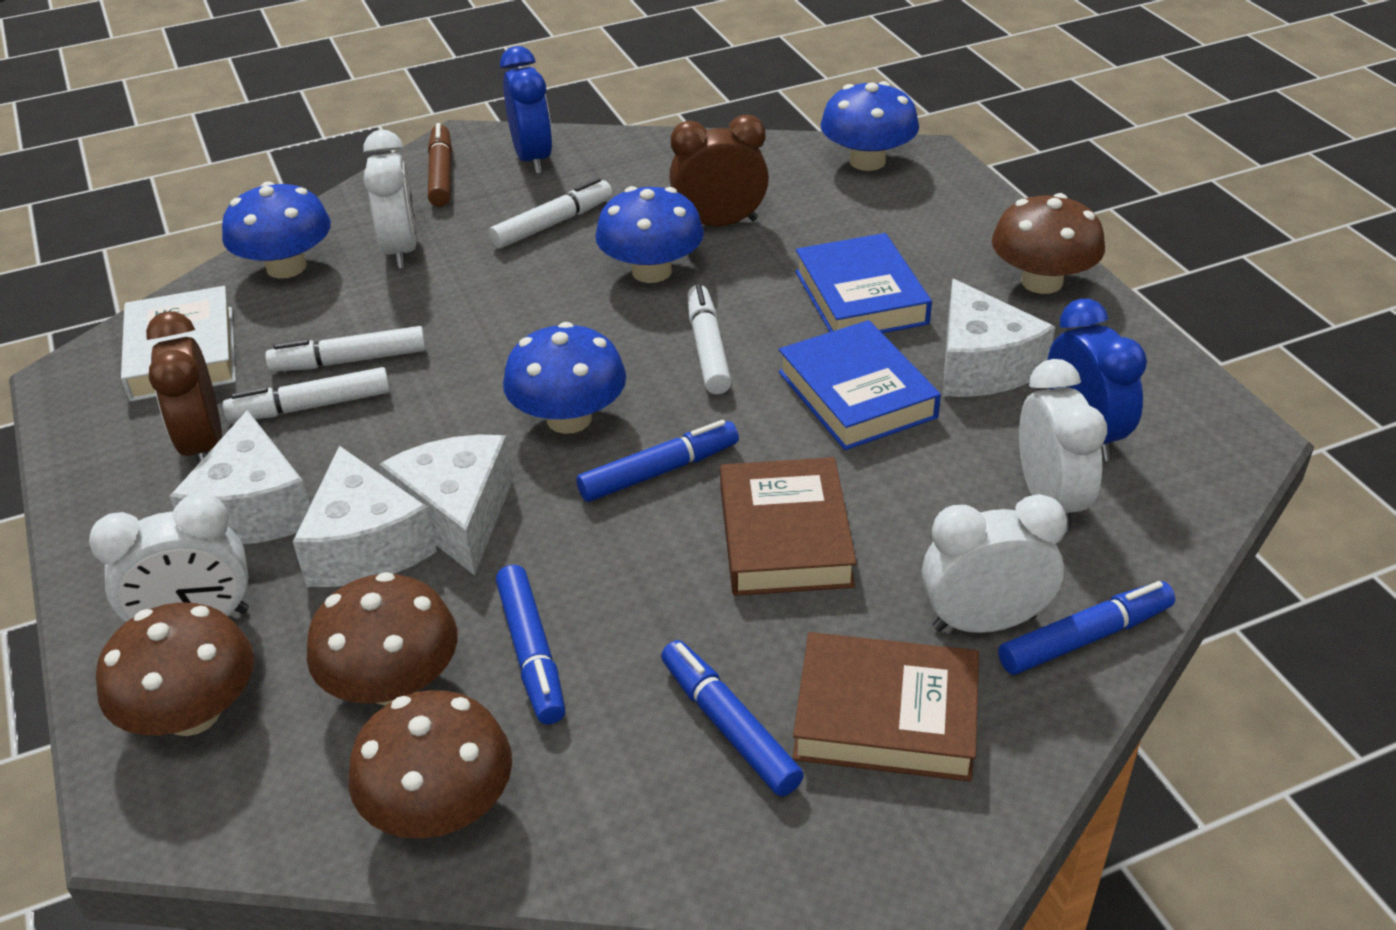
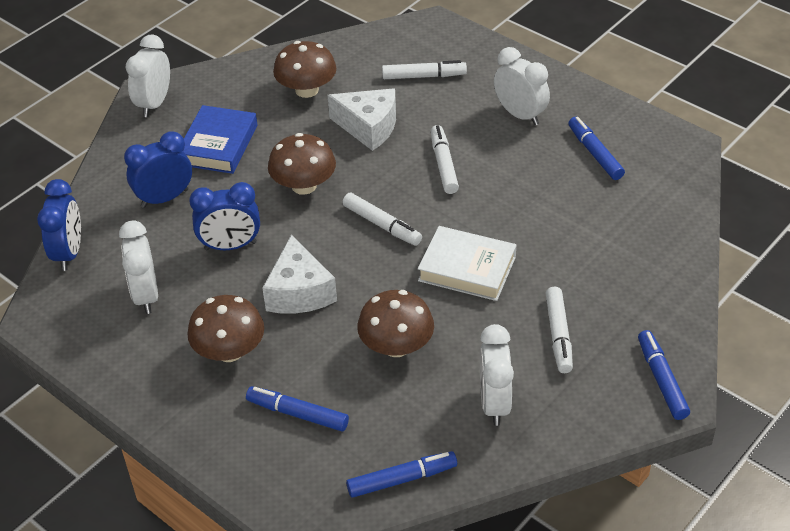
blue book: [778,320,941,450] [795,233,932,333] = 2 -> [184,105,257,174] = 1
blue clock: [500,46,553,174] [1048,299,1147,462] = 2 -> [37,179,81,271] [124,132,192,208] [189,182,260,250] = 3
blue mushroom: [222,181,331,279] [503,322,626,434] [595,186,704,283] [821,81,919,171] = 4 -> none = 0
brown book: [720,457,857,596] [792,632,979,782] = 2 -> none = 0
brown clock: [146,311,222,463] [669,115,769,226] = 2 -> none = 0
brown marker: [428,123,452,207] = 1 -> none = 0
white cheese: [169,410,310,545] [293,446,437,587] [379,435,513,575] [943,279,1055,397] = 4 -> [262,235,337,314] [328,88,396,151] = 2

